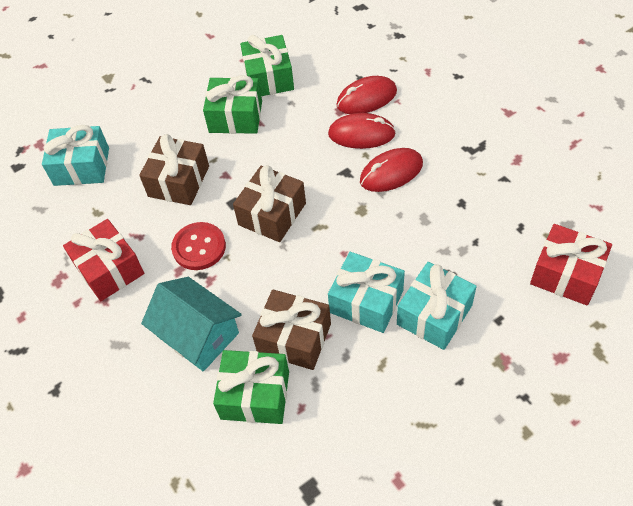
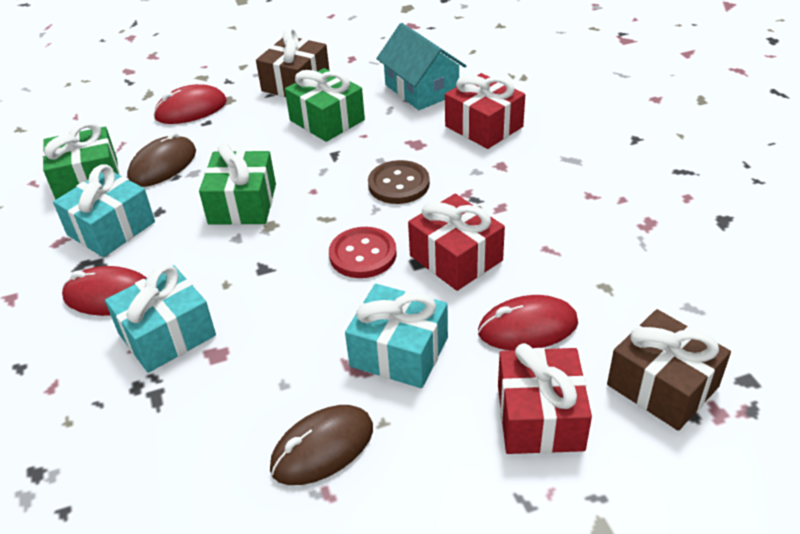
brown button: none = 0 -> [368,160,430,204] = 1
brown gift: [139,134,209,205] [233,165,306,242] [252,289,331,370] = 3 -> [256,28,330,97] [607,309,731,431] = 2
brown mouse: none = 0 -> [127,132,196,187] [270,405,373,485] = 2
red gift: [63,219,144,301] [530,224,612,305] = 2 -> [408,194,505,291] [445,73,525,149] [498,343,592,454] = 3

